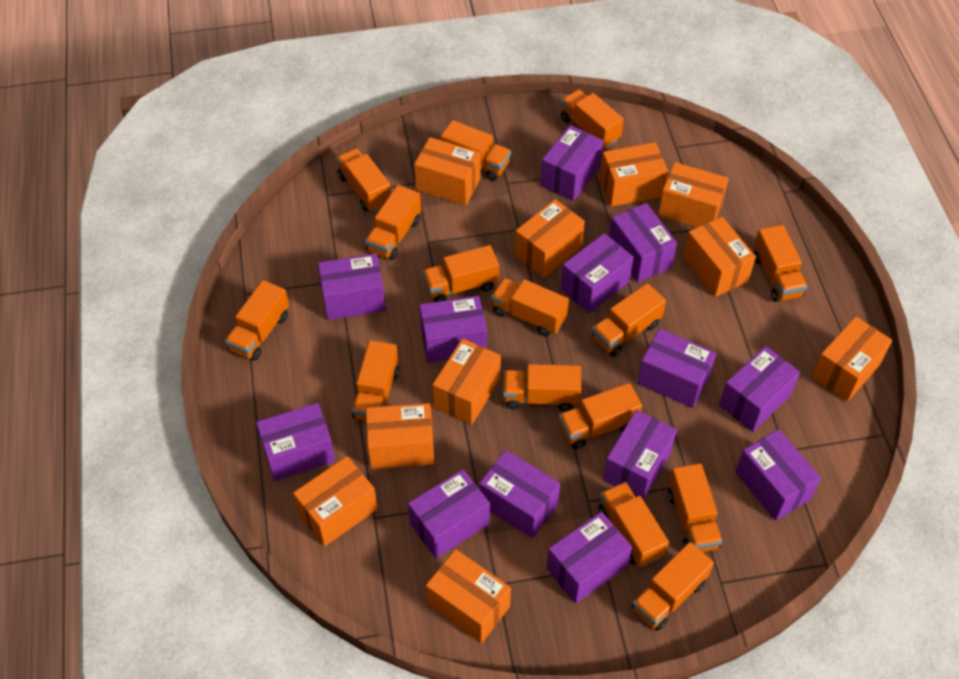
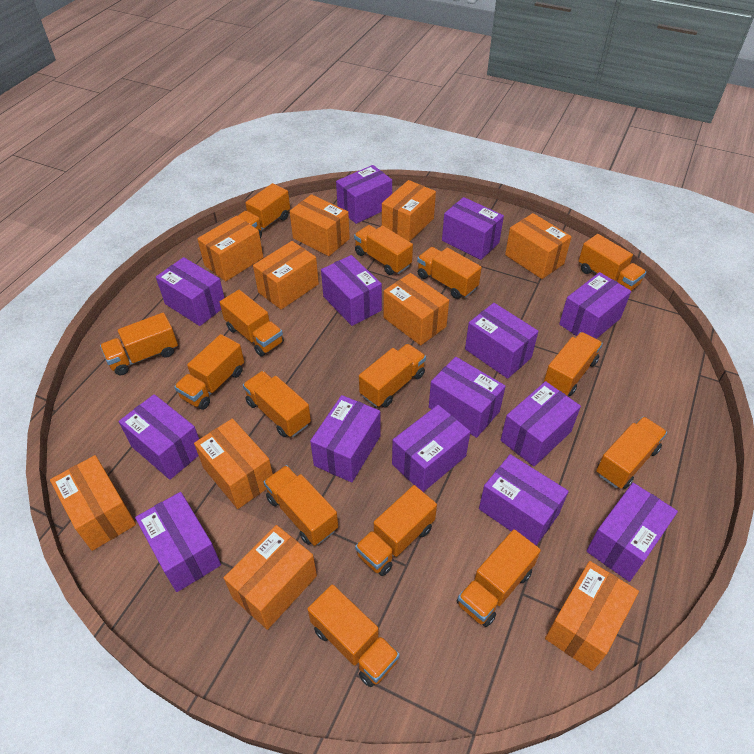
purple box: [256,403,335,481] [318,254,386,320] [408,469,490,558] [419,296,487,363] [479,450,560,538] [541,125,603,201] [547,512,632,603] [561,233,634,313] [603,410,677,500] [609,203,677,283] [637,329,716,408] [719,346,800,432] [735,429,821,521] = 13 -> [119,394,199,480] [135,492,221,592] [156,257,225,326] [310,395,380,482] [321,255,382,326] [336,165,392,224] [392,405,470,492] [429,357,506,438] [442,197,504,260] [465,303,539,379] [479,454,569,546] [501,381,581,466] [559,272,631,339] [587,483,678,582] = 14

